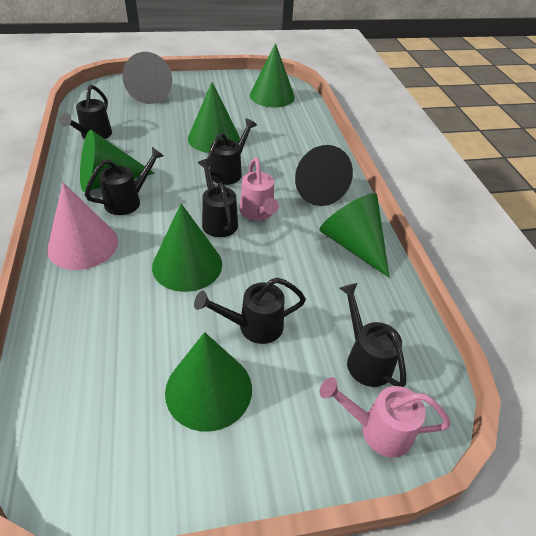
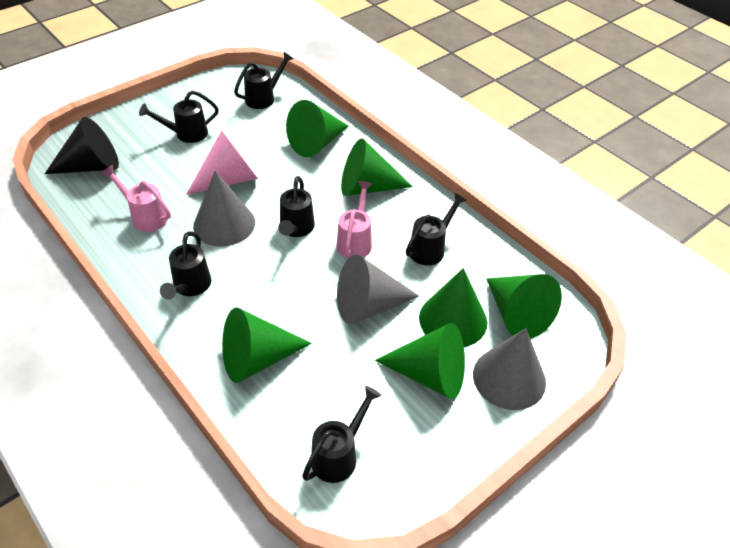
grey cone: [122,52,172,104] = 1 -> [193,171,255,246] [337,254,419,324] [473,328,546,410] = 3

